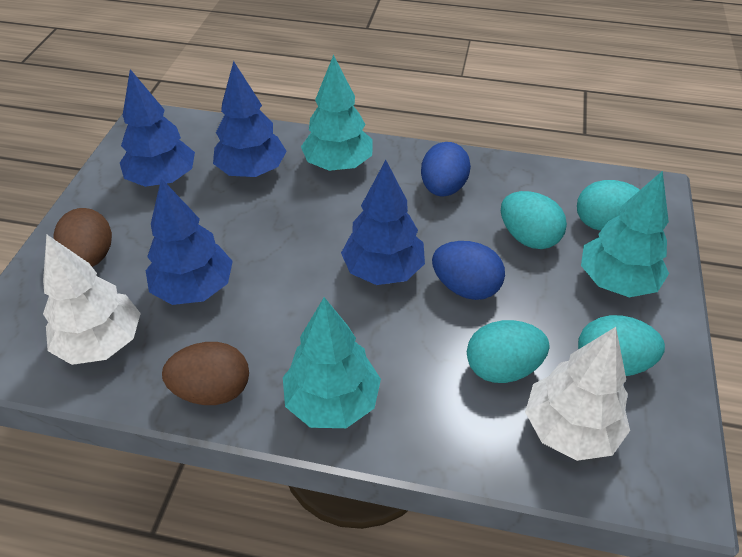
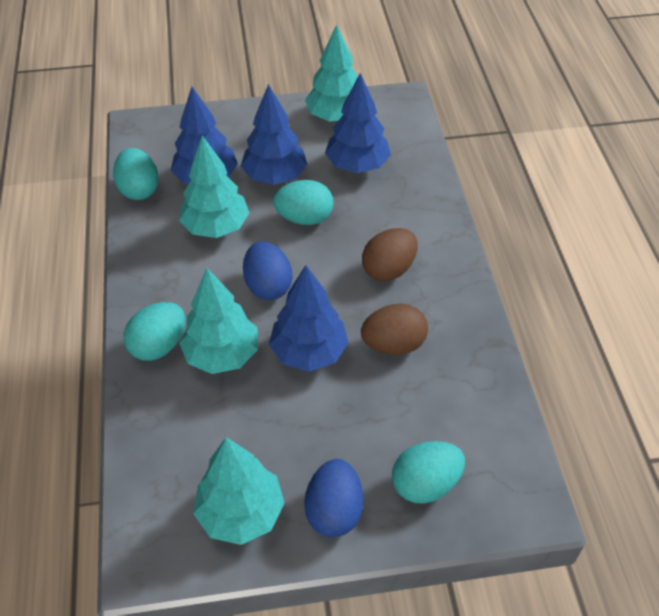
turquoise tree: [283,297,381,428] [301,55,373,171] [581,171,669,297] = 3 -> [179,136,250,238] [179,268,258,374] [193,437,285,545] [305,24,358,122] = 4
white tree: [43,234,141,365] [525,327,630,461] = 2 -> none = 0

